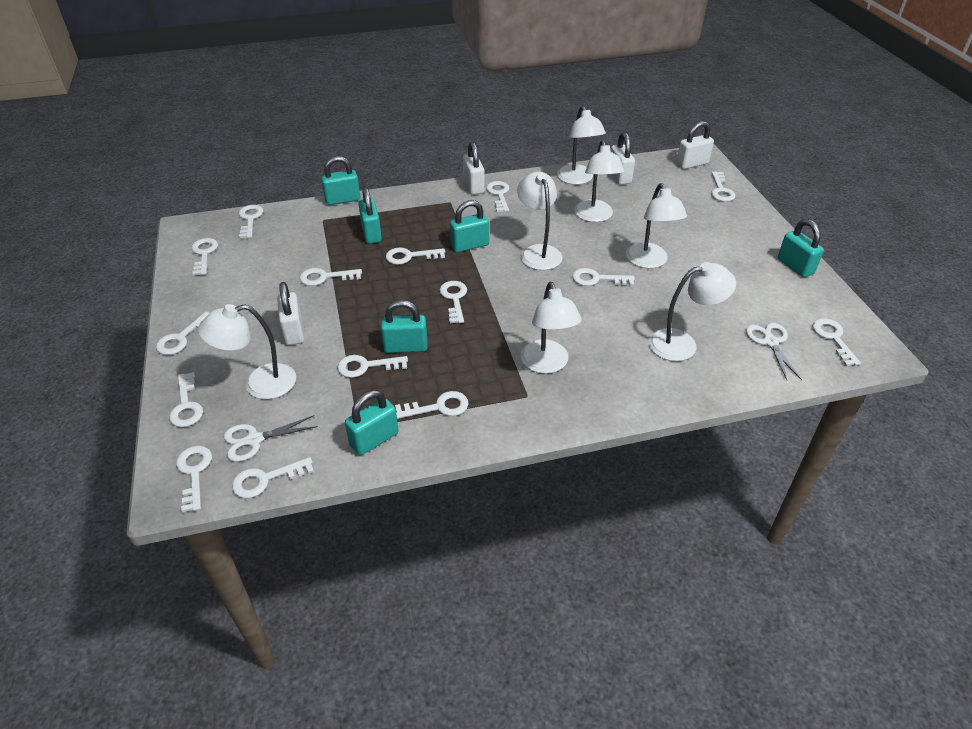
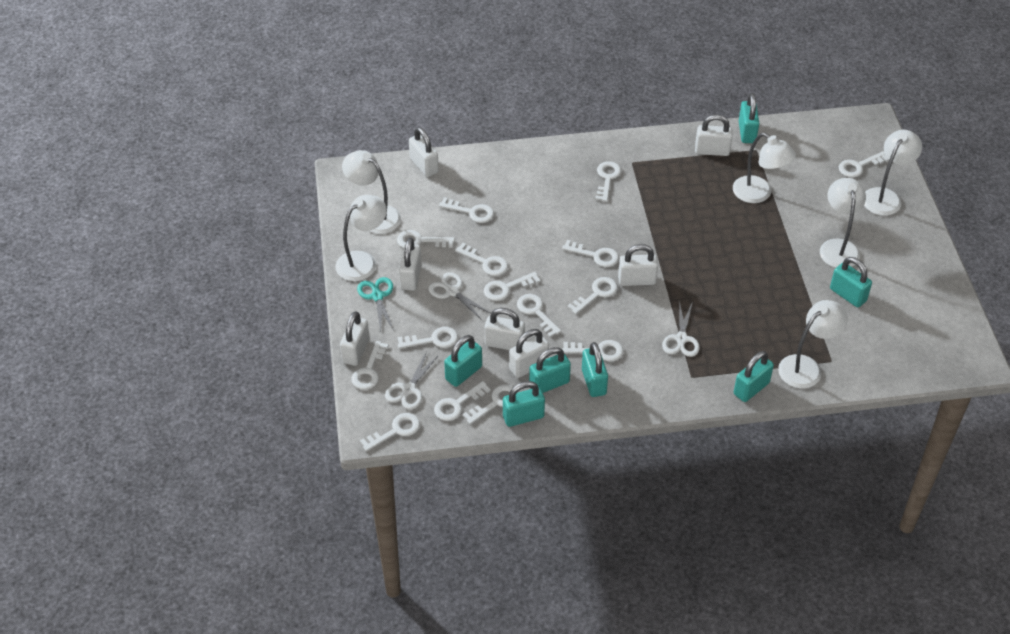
turquoise padlock: [321,156,360,205] [345,390,399,455] [359,187,382,244] [381,300,427,353] [450,200,489,252] [778,219,824,277] = 6 -> [444,335,482,387] [503,381,545,427] [529,347,571,393] [582,342,608,397] [734,351,774,402] [739,93,759,143] [830,257,872,307] = 7
turquoise scissors: none = 0 -> [357,277,394,331] = 1
white lamp: [198,304,296,399] [517,172,562,270] [520,282,582,374] [557,106,606,185] [574,140,624,222] [626,183,687,268] [649,262,736,361] = 7 -> [335,195,387,281] [342,150,401,234] [733,133,796,203] [778,300,848,388] [820,178,866,268] [864,129,922,216] = 6
white padlock: [277,282,304,345] [463,142,485,195] [611,132,635,185] [676,121,714,169] = 4 -> [340,311,370,366] [399,238,422,291] [409,127,439,177] [485,308,525,350] [509,329,549,378] [618,244,658,286] [695,114,733,156] = 7
white scissors: [223,415,318,462] [746,323,802,380] = 2 -> [385,351,439,410] [428,272,490,320] [662,301,700,357] = 3

